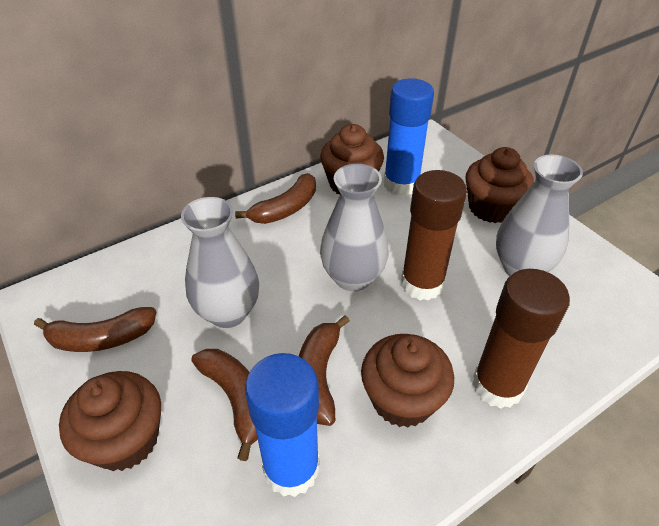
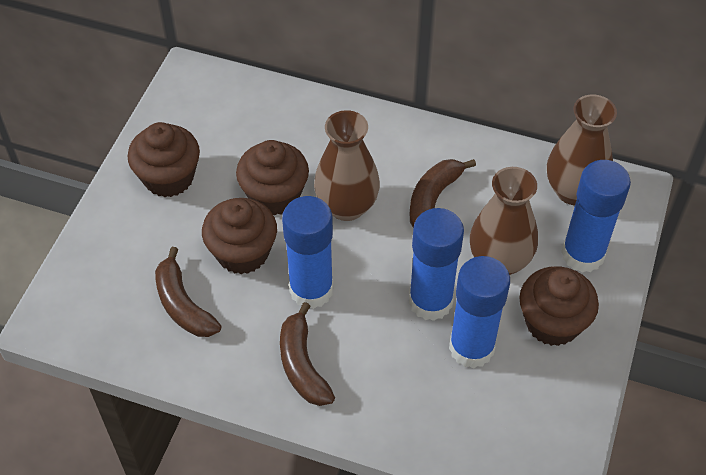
blue glue stick: [245,353,320,497] [384,78,434,196] = 2 -> [282,196,334,309] [409,208,464,321] [449,256,510,368] [561,160,631,273] = 4
brown banana: [34,307,156,352] [191,349,258,461] [235,173,316,224] [299,315,350,426] = 4 -> [155,247,221,337] [280,302,335,406] [410,159,476,228] = 3
brown glue stick: [401,170,467,301] [472,269,570,409] = 2 -> none = 0
brown vase: none = 0 -> [314,110,380,221] [470,167,538,275] [547,94,617,205] = 3
grey vase: [181,197,259,328] [320,164,389,291] [496,155,583,276] = 3 -> none = 0

